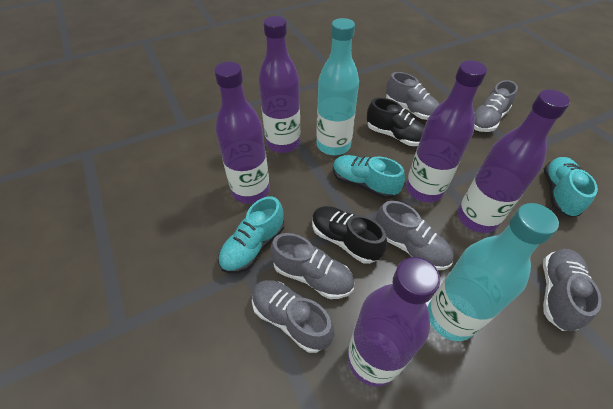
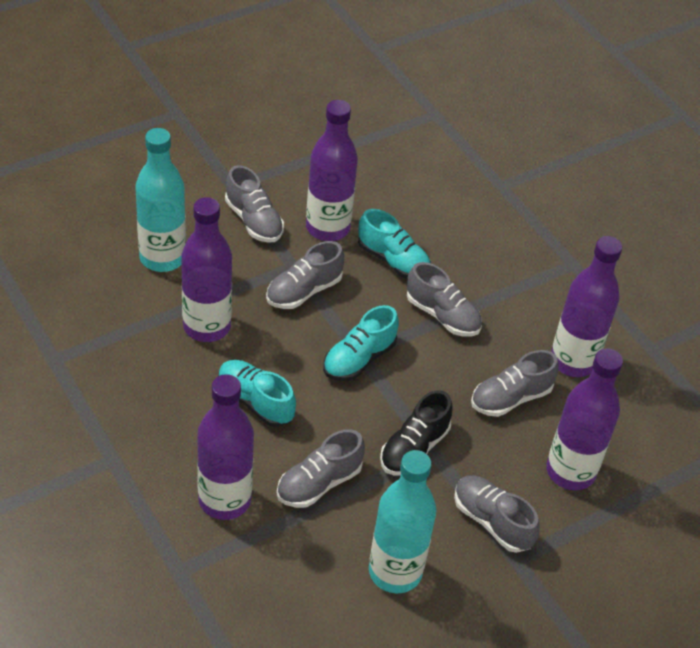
black shoe: [312,206,387,264] [367,98,425,146] = 2 -> [380,390,452,476] = 1

